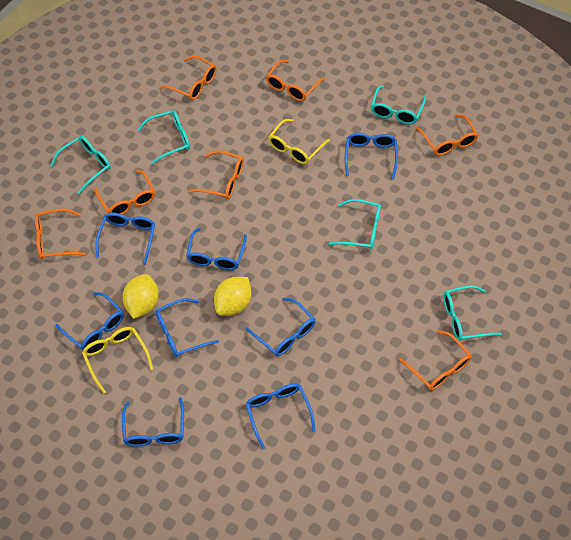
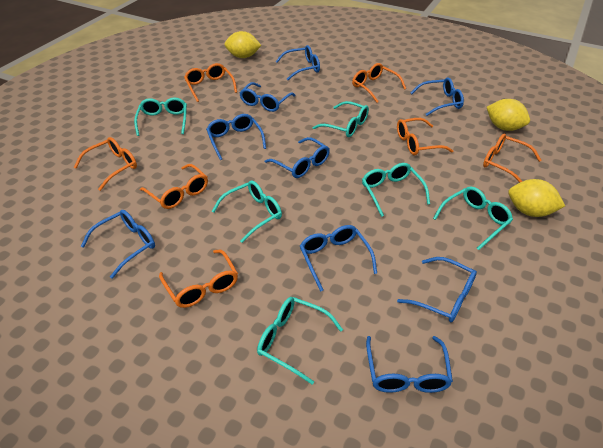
blue glasses: [55,292,124,350] [95,213,155,265] [122,397,184,447] [155,298,219,357] [186,227,247,270] [246,298,315,356] [246,383,316,450] [345,133,398,178] = 8 -> [81,210,155,278] [206,114,266,160] [240,82,296,112] [265,137,330,178] [275,45,320,80] [300,225,377,292] [366,336,453,393] [397,257,477,322] [411,77,464,116] = 9
turquoise glasses: [50,136,111,194] [138,110,190,165] [329,199,381,249] [371,86,426,125] [443,285,502,341] = 5 -> [134,98,187,136] [212,181,282,243] [257,297,343,385] [312,101,369,137] [362,163,430,217] [433,187,513,250] = 6
yellow glasses: [82,327,153,394] [268,119,330,164] = 2 -> none = 0
yellow lemon: [123,274,159,319] [214,277,251,316] = 2 -> [225,31,261,58] [487,99,530,131] [508,179,565,217] = 3

